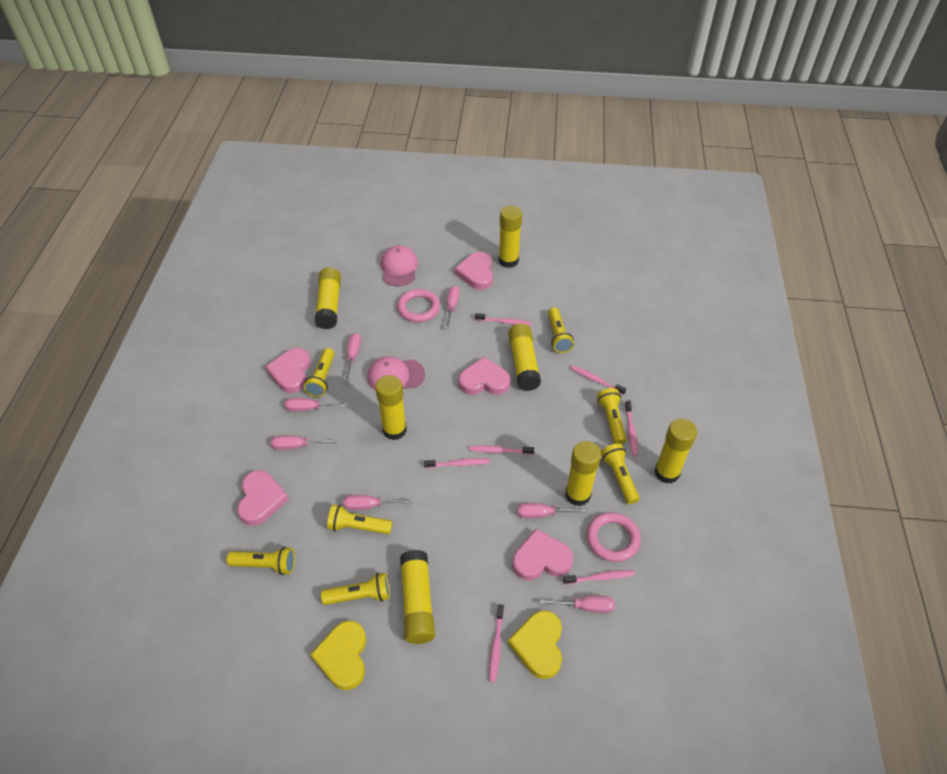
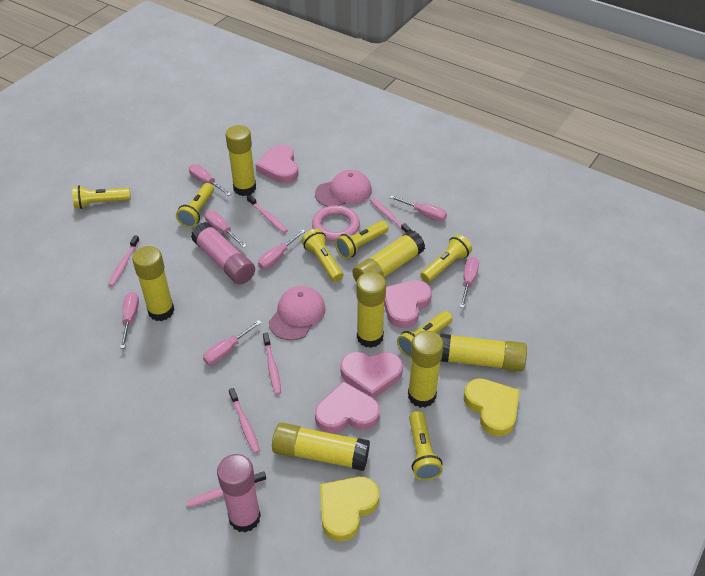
pink glue stick: none = 0 -> [191,222,255,284] [217,454,261,533] = 2
pink heart: [237,470,289,526] [265,348,311,393] [455,252,493,290] [459,357,511,395] [513,529,573,580] = 5 -> [255,145,298,183] [315,381,380,433] [340,352,403,398] [384,280,432,328] = 4
pink ring: [397,289,440,322] [586,512,641,562] = 2 -> [312,205,360,241] = 1
pink toothbrush: [424,458,490,468] [469,445,534,455] [475,313,532,326] [489,604,504,682] [563,570,635,585] [570,365,626,395] [625,400,638,456] = 7 -> [108,235,140,287] [186,471,266,507] [229,388,260,453] [247,195,288,233] [263,333,281,395] [370,198,411,233] = 6

